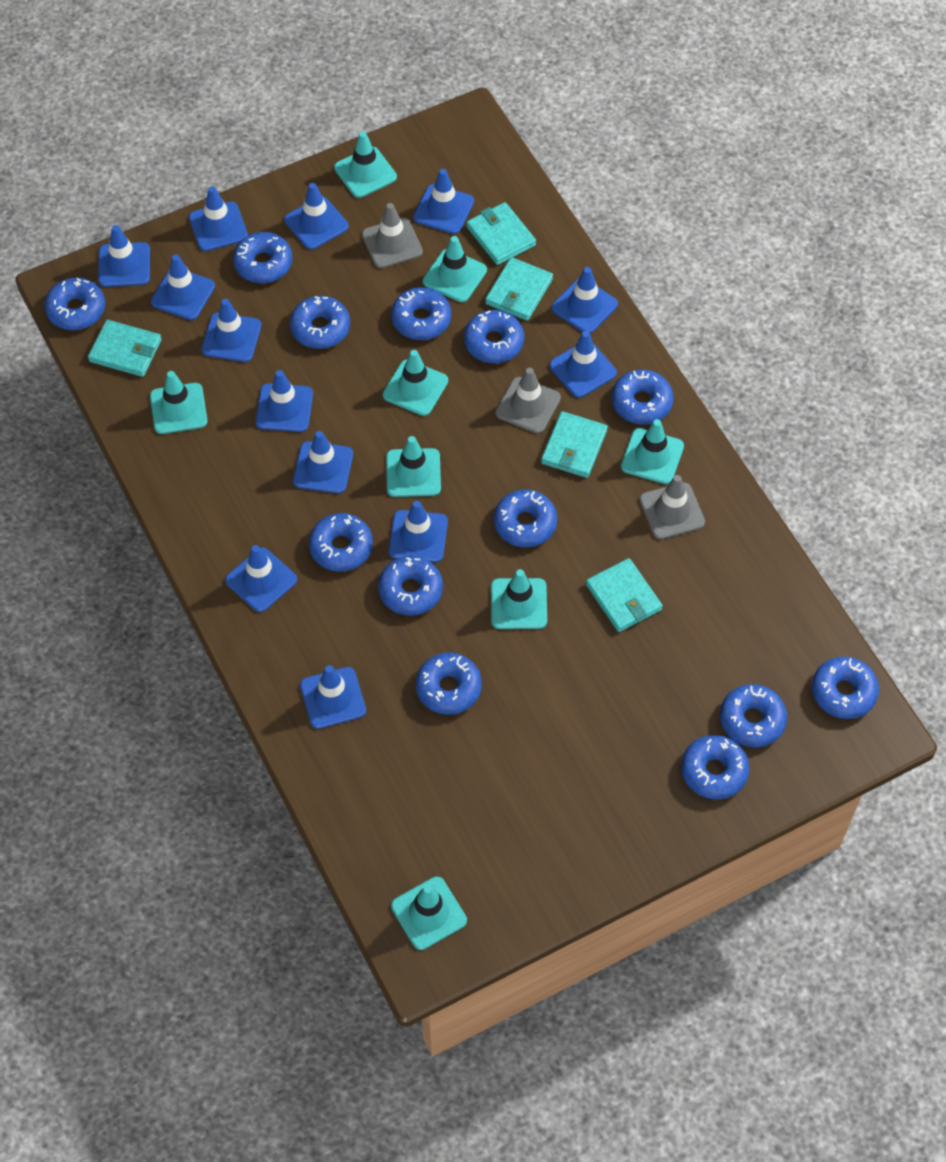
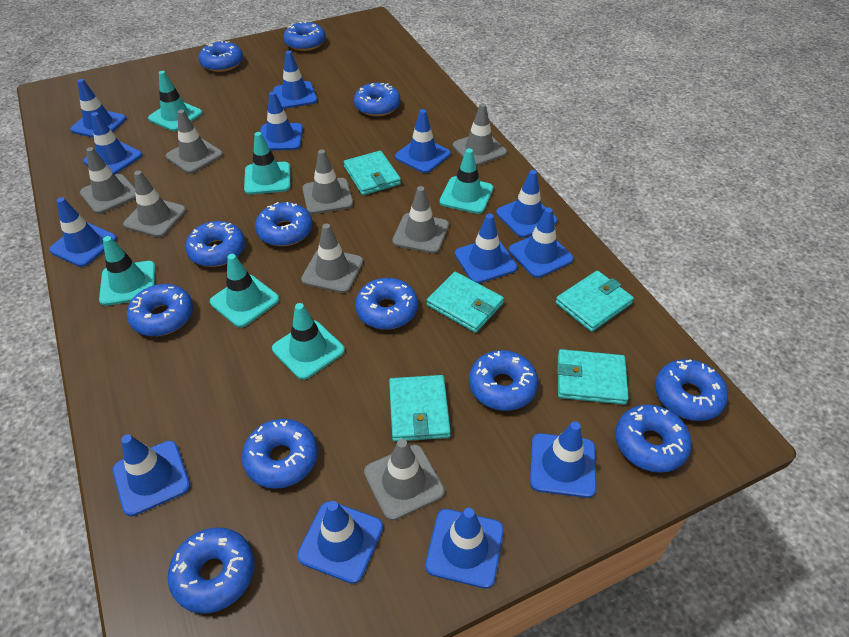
blue donut: [45,277,105,330] [233,232,293,283] [290,296,350,349] [309,513,373,572] [378,556,443,616] [391,287,451,340] [416,652,482,715] [464,310,524,363] [494,489,557,547] [612,370,673,425] [681,735,749,799] [720,684,787,747] [812,657,879,719] = 13 -> [127,284,193,336] [168,528,255,614] [185,221,245,267] [199,41,243,72] [242,419,318,489] [255,202,313,246] [284,21,326,51] [354,83,401,116] [355,278,418,330] [469,350,538,411] [615,405,692,473] [655,359,728,421] = 12
grey traffic cone: [362,203,423,268] [496,368,561,434] [640,475,705,539] = 3 -> [80,147,136,214] [123,171,186,237] [166,110,223,174] [301,223,363,293] [302,149,353,214] [364,439,445,521] [392,186,449,254] [453,103,507,166] = 8
turquoise traffic cone: [150,371,208,434] [334,131,397,198] [383,350,448,416] [386,436,441,497] [391,876,467,950] [423,236,487,302] [491,569,547,629] [621,419,684,484] = 8 -> [99,236,156,306] [148,71,203,131] [210,254,279,328] [244,132,290,194] [272,303,345,380] [440,148,493,214] = 6

